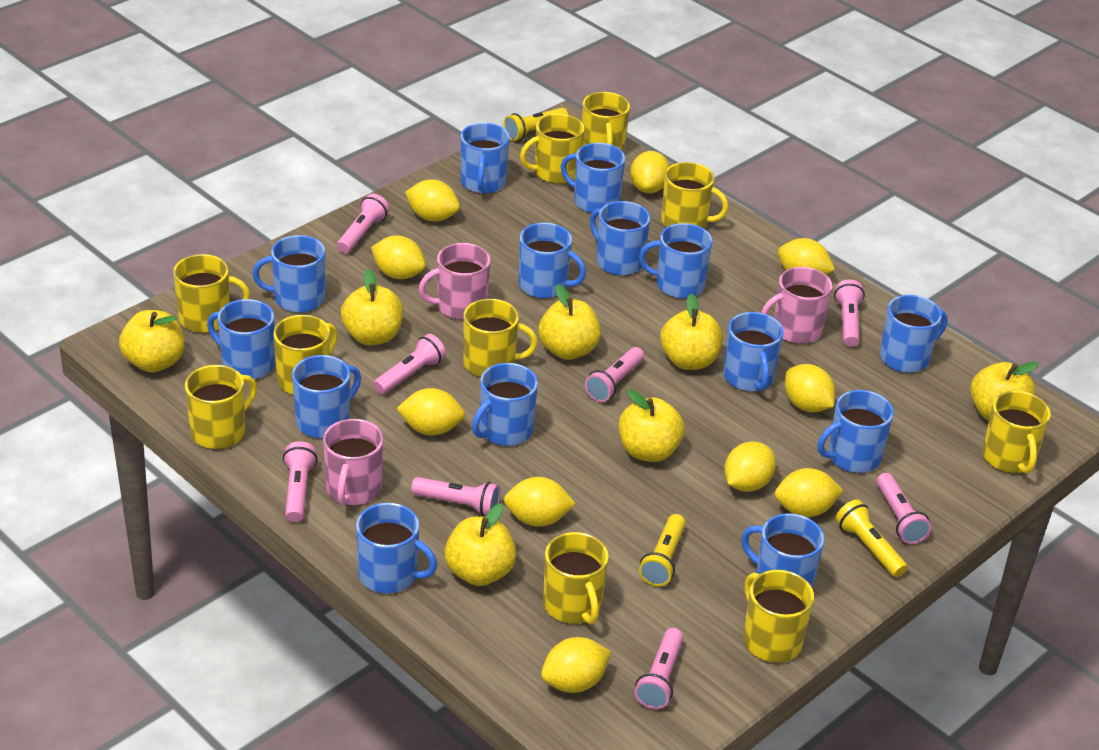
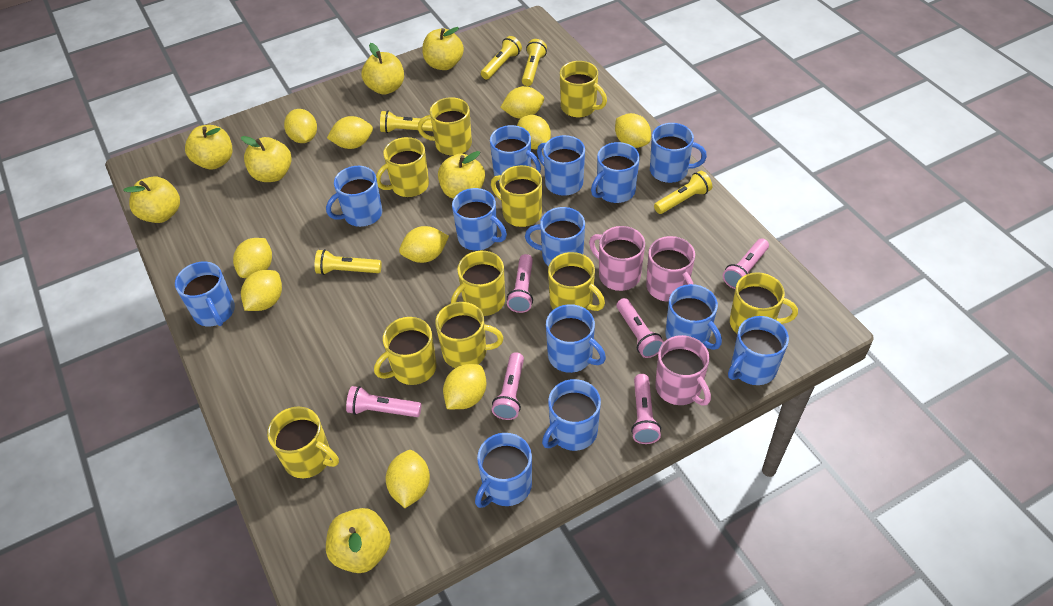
blue mug: [207,299,275,379] [252,235,325,313] [292,355,361,439] [356,503,437,594] [461,123,510,194] [472,363,538,446] [519,223,586,299] [561,143,625,213] [590,201,650,276] [639,223,712,299] [723,312,784,392] [741,513,824,589] [818,390,894,473] [880,295,948,373] = 14 -> [175,261,235,326] [326,166,382,227] [452,188,507,251] [475,433,532,508] [490,125,541,181] [525,207,585,266] [537,135,585,196] [542,379,601,451] [546,304,606,373] [591,142,640,203] [650,123,707,183] [666,284,722,350] [728,316,789,385] = 13
pink flashlight: [283,441,318,522] [337,194,390,253] [373,334,446,394] [411,477,500,516] [585,347,644,402] [635,628,683,709] [834,279,865,347] [876,473,931,544] = 8 -> [346,386,422,417] [492,352,524,420] [507,254,533,313] [617,298,664,358] [631,374,661,444] [723,238,769,289] = 6
yellow flashlight: [504,108,568,141] [639,514,686,586] [835,499,908,577] = 3 -> [315,249,382,275] [380,110,433,133] [481,36,522,80] [522,39,547,86] [654,171,712,214] = 5

